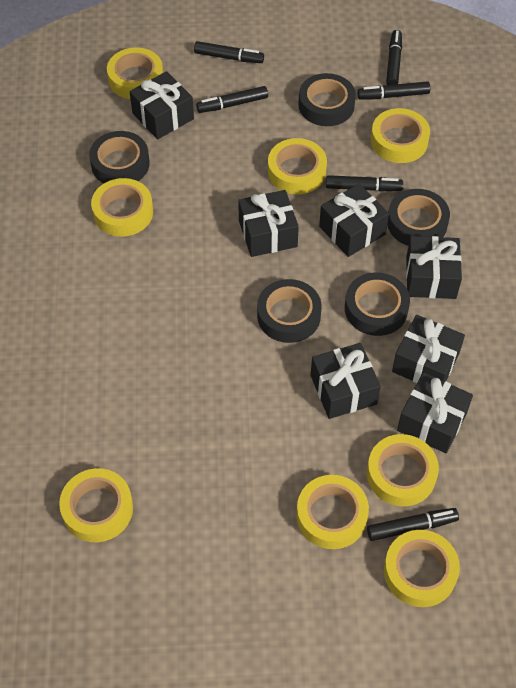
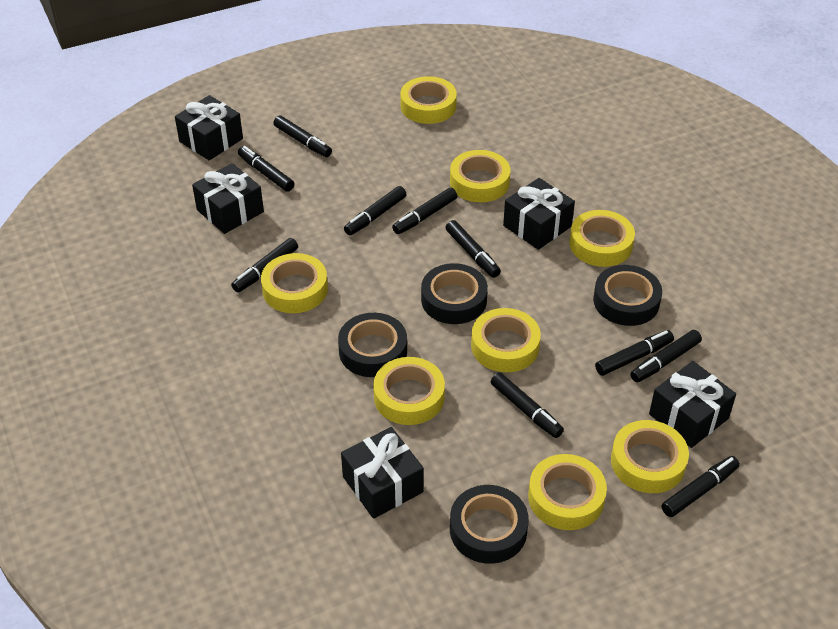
black gift: [130,71,194,139] [238,190,299,257] [311,343,381,419] [319,184,389,257] [392,315,465,383] [397,372,473,453] [406,236,462,299] = 7 -> [175,95,243,160] [192,163,264,234] [341,427,424,519] [503,178,575,250] [649,361,736,448] = 5
black marker: [194,41,264,63] [196,86,268,113] [326,175,403,192] [357,81,430,100] [367,508,459,541] [386,30,402,85] = 6 -> [231,238,298,293] [238,146,294,192] [273,116,332,157] [344,186,407,235] [392,188,457,234] [445,220,501,278] [491,372,564,438] [595,330,674,376] [630,330,702,383] [661,456,740,517] = 10
black tape: [89,131,150,183] [257,279,322,343] [298,73,356,126] [345,273,410,336] [387,189,450,246] = 5 -> [338,313,407,377] [421,263,488,324] [450,485,529,564] [593,265,662,326] = 4

